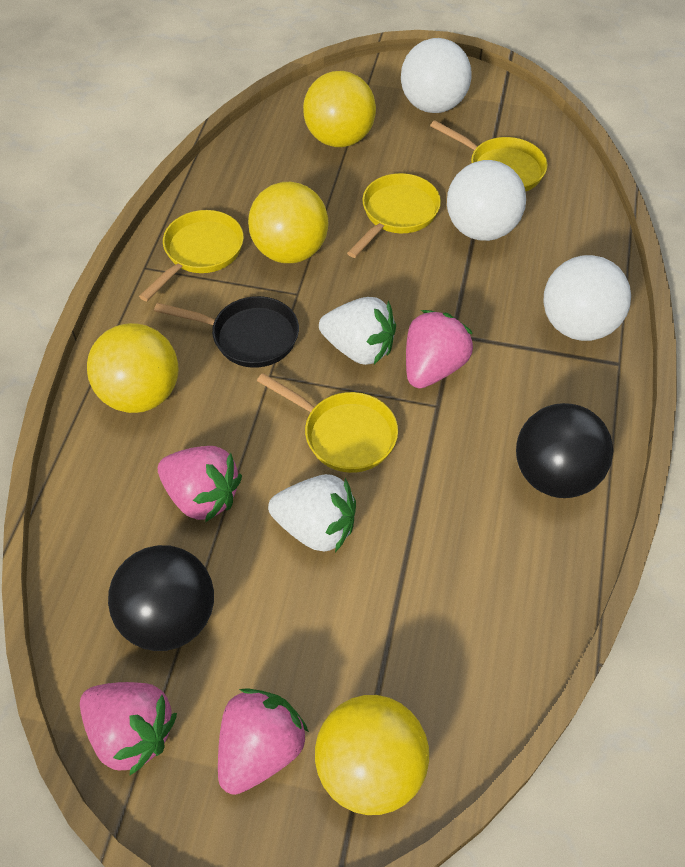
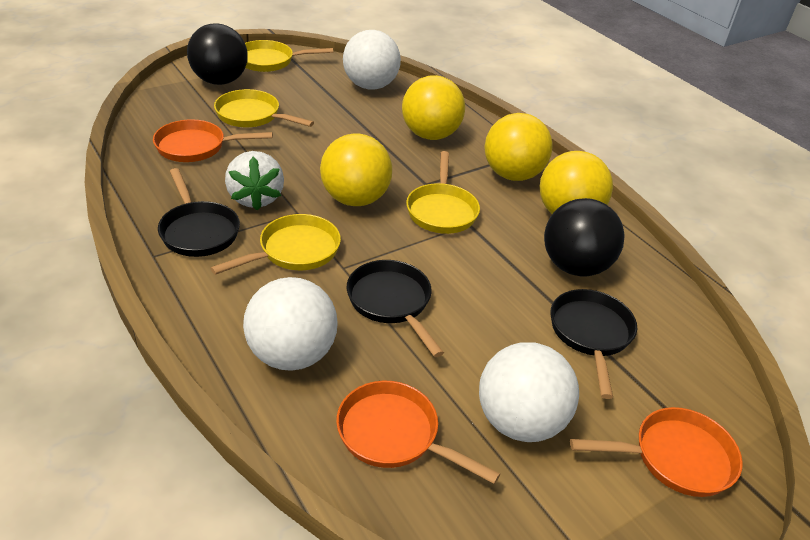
black pan: [154,296,299,368] = 1 -> [158,168,240,257] [347,260,444,357] [550,289,637,399] = 3
orange pan: none = 0 -> [153,119,273,162] [336,381,500,484] [570,407,743,497] = 3
pink strawberry: [80,682,177,775] [158,446,242,523] [218,688,309,795] [406,310,473,388] = 4 -> none = 0
white strawberry: [268,474,356,552] [319,297,396,365] = 2 -> [225,151,284,210] = 1

